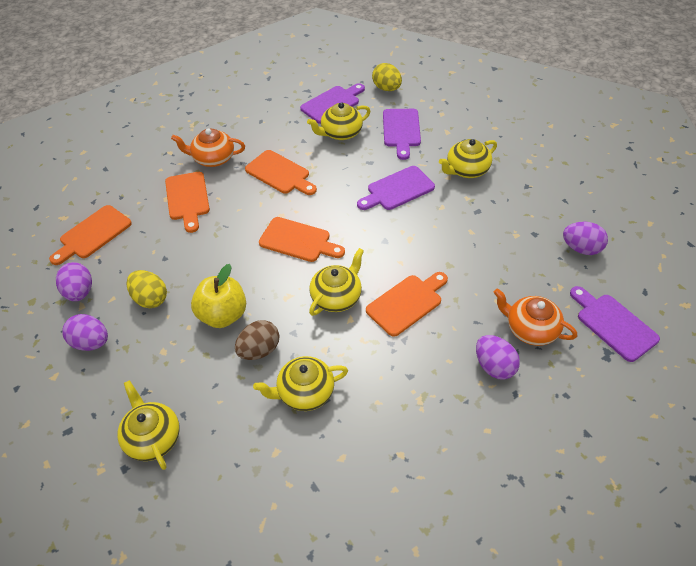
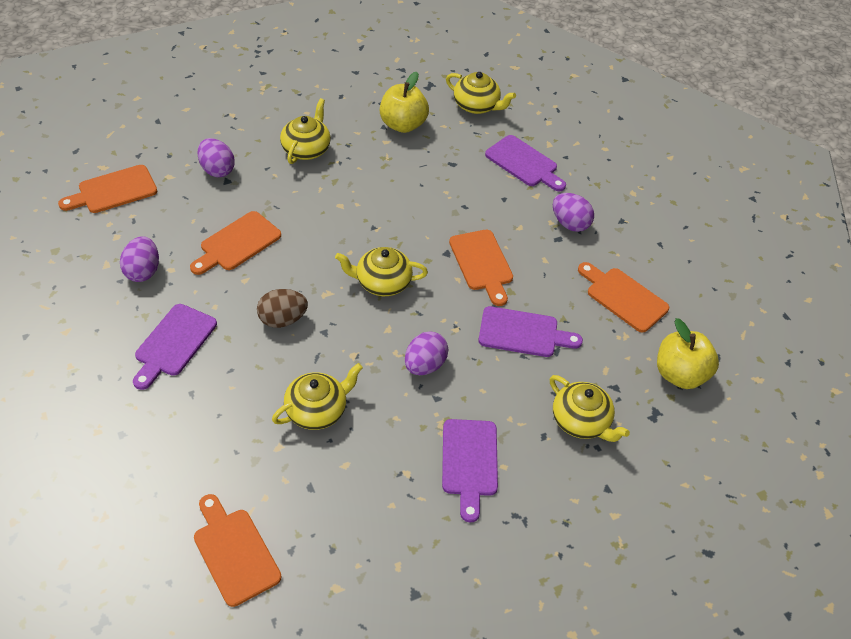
orange teapot: [171,129,245,167] [494,288,577,346] = 2 -> none = 0
yellow apple: [191,264,246,328] = 1 -> [380,72,429,133] [657,318,719,389] = 2
yellow egg: [127,270,167,308] [372,63,402,91] = 2 -> none = 0

